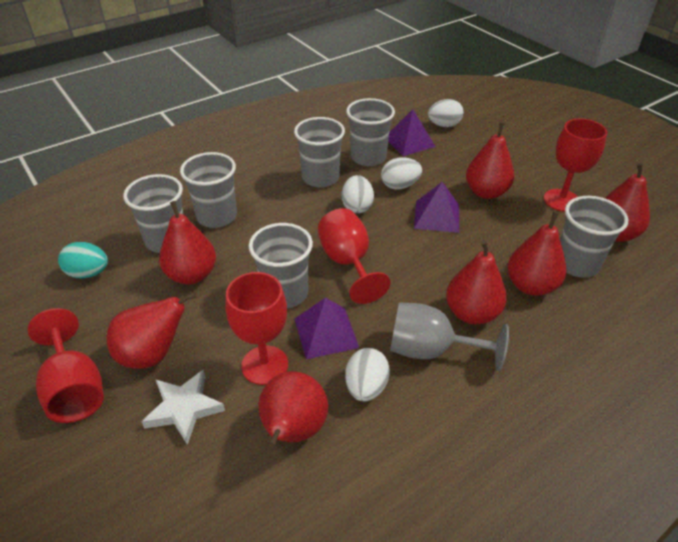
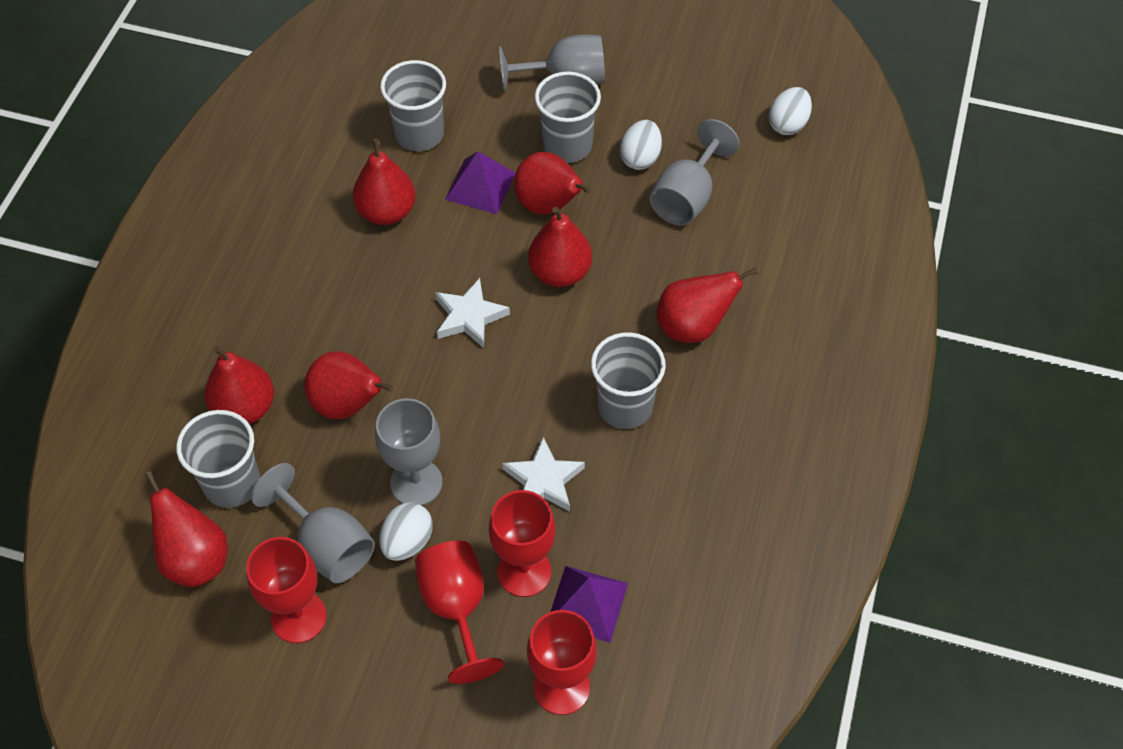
grey cup: [123,174,184,253] [180,152,237,228] [249,223,313,308] [294,117,345,187] [346,98,395,166] [560,196,628,278] = 6 -> [176,410,260,508] [380,60,446,151] [535,72,601,163] [591,332,666,429] = 4
grey goblet: [390,302,509,371] = 1 -> [251,463,375,584] [375,398,443,506] [499,34,605,91] [650,119,740,226] = 4
purple pyramid: [295,298,359,359] [388,109,436,156] [414,182,459,233] = 3 -> [445,151,516,214] [551,566,628,642] = 2
turquoise egg: [58,242,108,278] = 1 -> none = 0
white egg: [342,175,374,213] [345,348,390,402] [381,157,422,189] [428,99,463,127] = 4 -> [380,502,433,561] [620,120,662,170] [769,87,812,135] = 3
white star: [141,370,225,445] = 1 -> [435,278,510,348] [502,437,585,512] = 2

